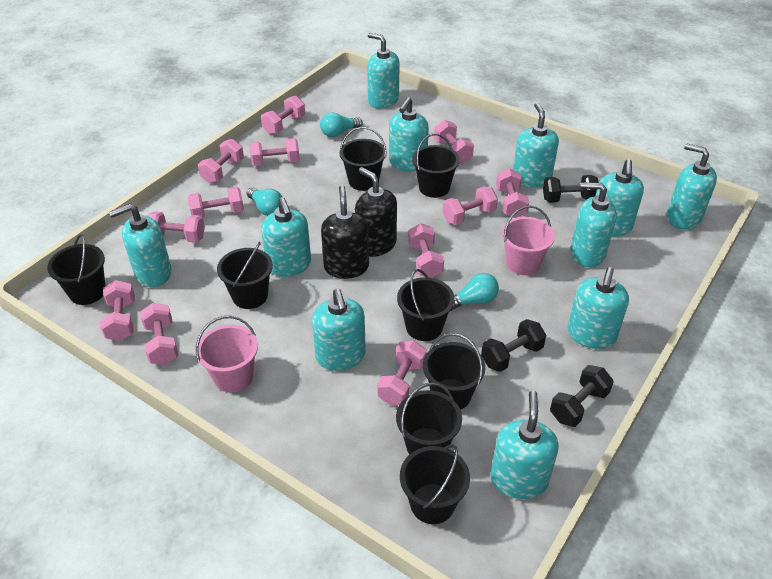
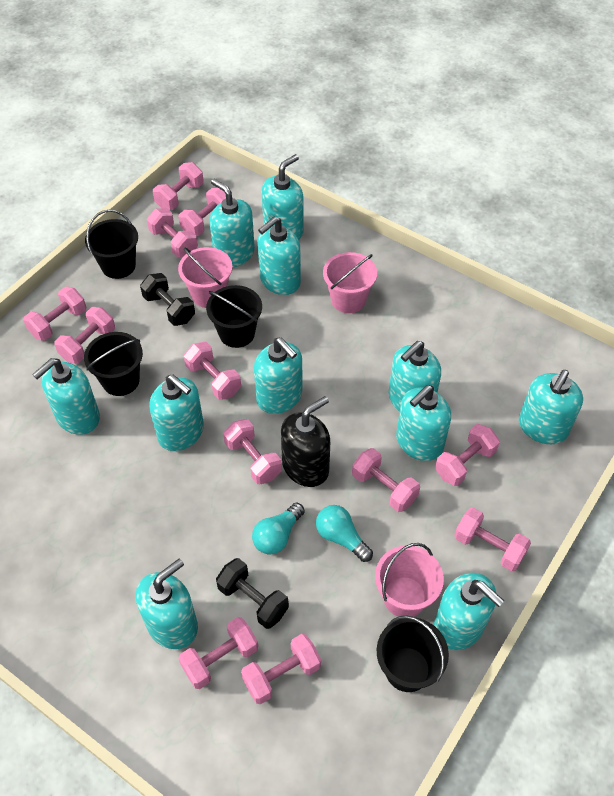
black bucket: [47,234,105,305] [217,242,273,309] [340,127,386,191] [396,382,462,455] [397,269,455,341] [400,444,470,524] [412,133,460,198] [423,333,485,410] = 8 -> [84,332,143,396] [85,210,138,279] [206,285,262,348] [377,615,449,692] = 4
black dumbbell: [481,319,546,372] [543,175,598,203] [550,365,614,427] = 3 -> [140,273,195,326] [216,558,289,629] = 2
black soap dispenser: [321,186,369,279] [355,167,397,257] = 2 -> [281,396,330,487] = 1
pink bucket: [196,316,258,393] [502,206,555,275] = 2 -> [178,247,233,308] [323,252,377,313] [375,543,444,617] = 3
turquoise light bulb: [247,187,282,216] [320,112,363,137] [450,273,499,311] = 3 -> [252,503,305,554] [316,505,373,562] = 2

